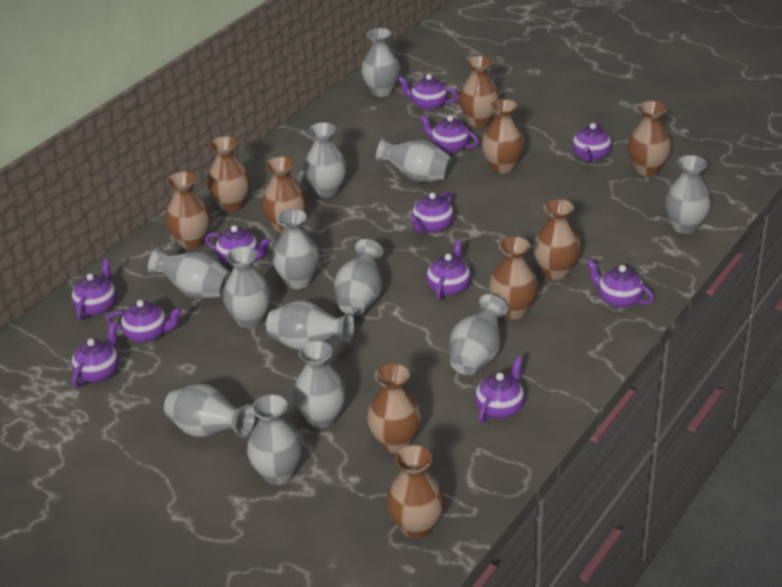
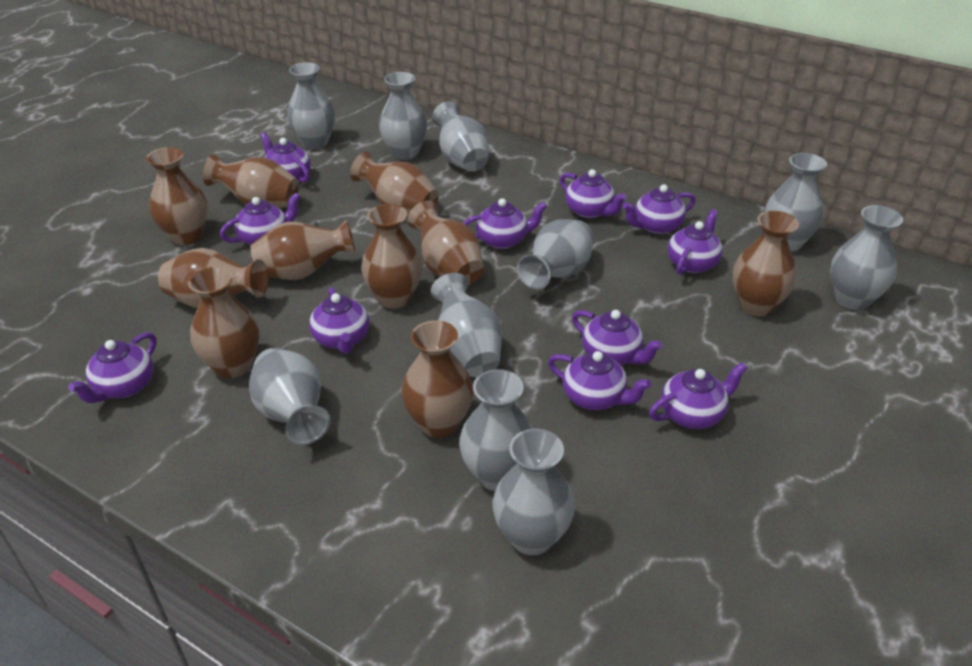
grey vase: [148,247,231,299] [164,384,255,438] [223,246,272,329] [247,394,303,485] [266,300,355,350] [272,209,320,289] [293,341,347,429] [304,122,347,197] [334,239,383,316] [361,28,400,97] [376,137,452,183] [449,294,508,375] [665,155,711,234] = 13 -> [249,348,330,445] [287,63,335,149] [379,72,427,160] [431,273,502,377] [432,101,488,172] [459,369,533,491] [493,429,575,555] [517,219,593,289] [765,153,827,251] [830,205,903,310] = 10

